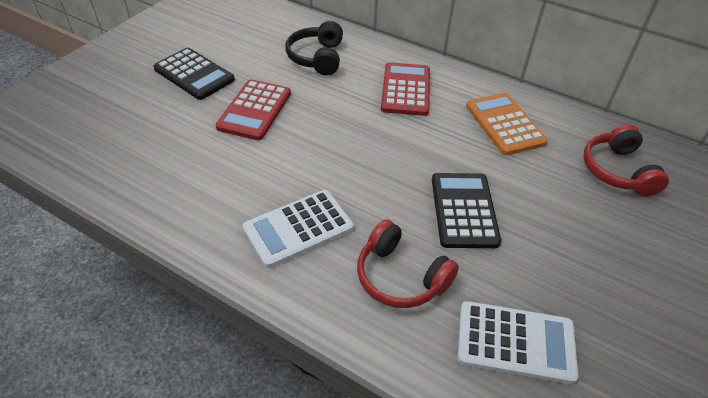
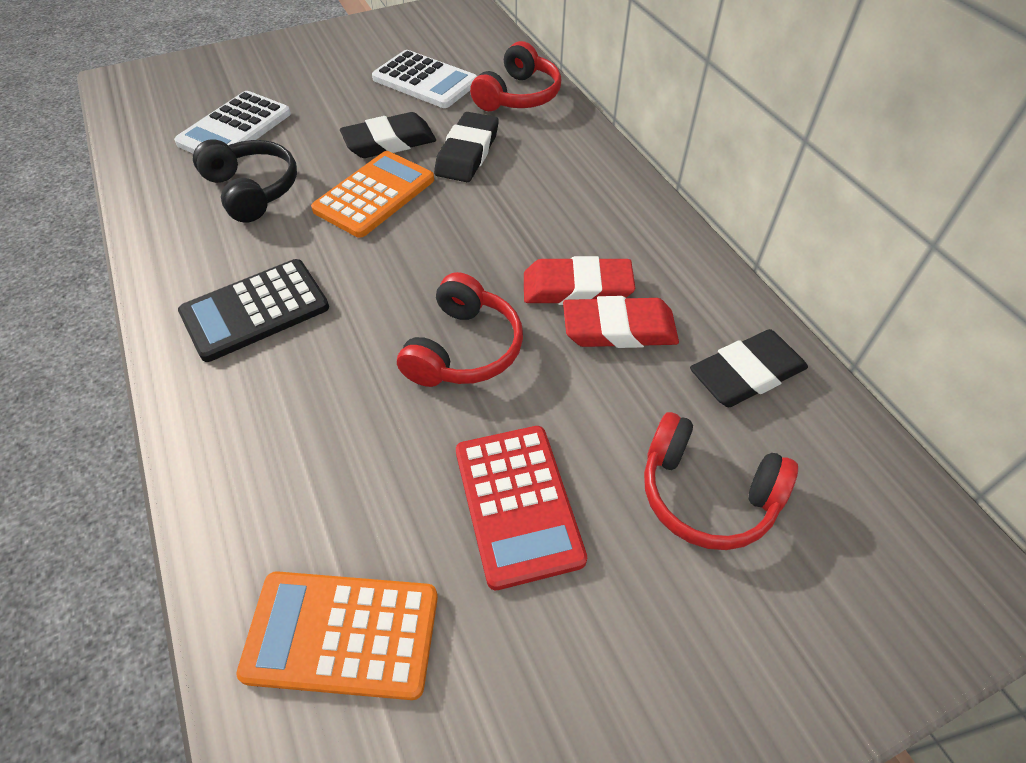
black calculator: [154,48,235,100] [432,173,501,248] = 2 -> [178,259,329,362] = 1
black eraser: none = 0 -> [340,112,436,158] [434,112,499,182] [690,329,808,407] = 3
orange calculator: [466,93,548,155] = 1 -> [236,571,438,700] [311,151,434,238] = 2
red calculator: [215,80,291,140] [381,62,430,116] = 2 -> [456,426,587,590] = 1
red eraser: none = 0 -> [524,256,635,305] [563,296,679,348] = 2
red headphones: [357,219,459,308] [583,124,669,197] = 2 -> [397,272,523,387] [470,41,561,111] [644,412,798,550] = 3

